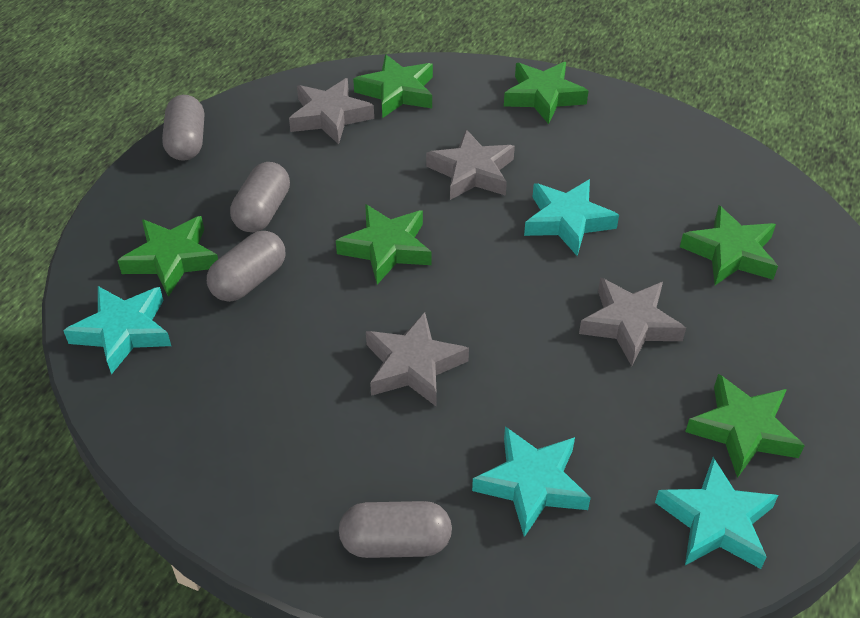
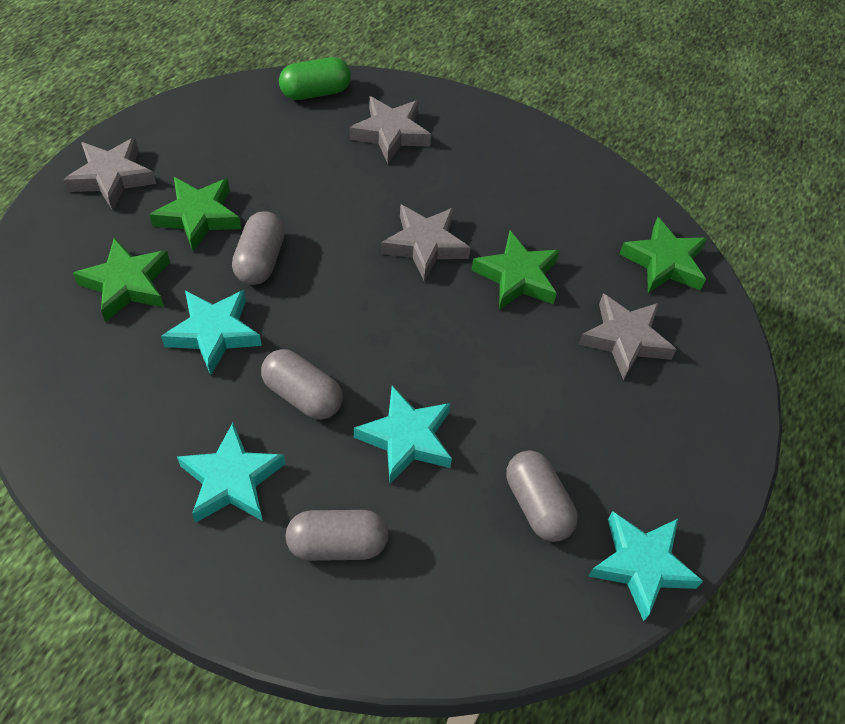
green capsule: none = 0 -> [279,57,351,100] = 1
green star: [117,216,218,297] [336,204,432,285] [353,54,433,118] [504,62,588,124] [680,206,778,285] [685,374,805,478] = 6 -> [73,237,170,322] [149,177,241,252] [472,231,560,310] [619,217,707,293] = 4

